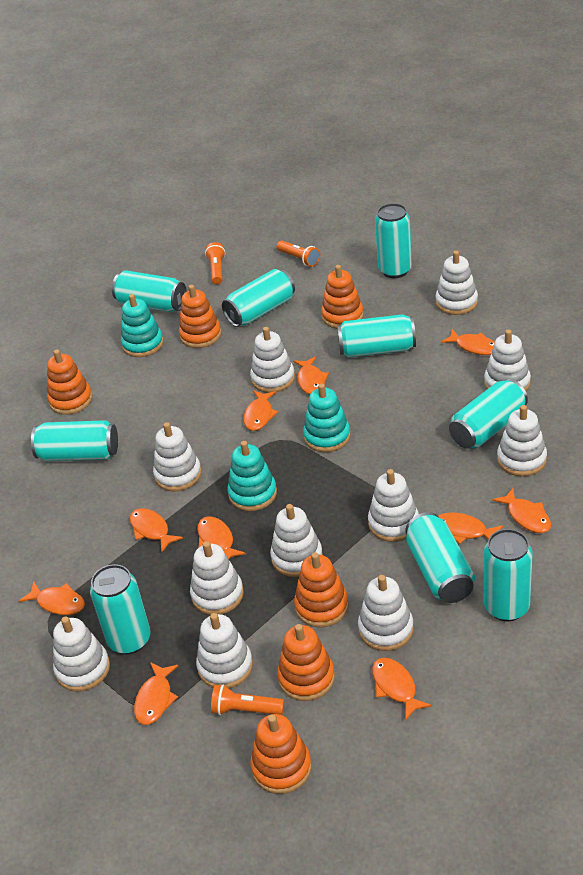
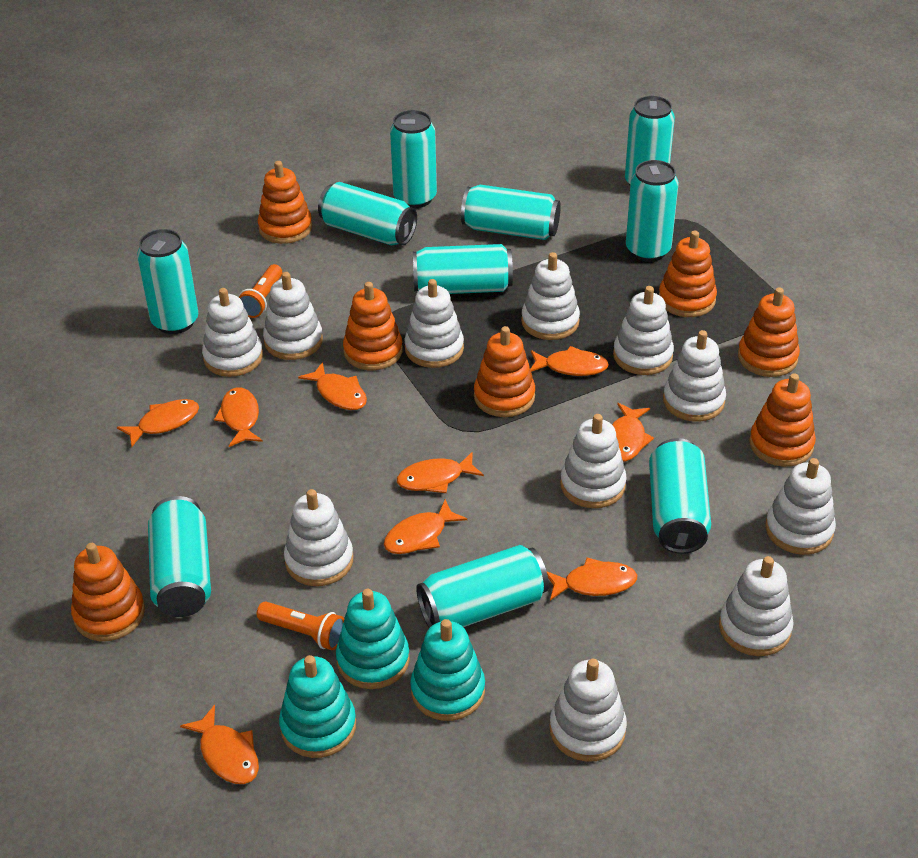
orange fish: [19,581,85,615] [130,508,183,552] [134,662,178,725] [197,516,246,559] [243,390,278,431] [294,356,329,394] [372,658,432,721] [438,513,504,544] [441,329,495,355] [492,488,551,533] = 10 -> [117,399,199,447] [180,705,259,784] [214,387,263,447] [298,362,367,410] [384,499,467,554] [397,452,484,493] [530,346,609,376] [547,558,637,600] [612,403,654,462] = 9
orange flashlight: [205,242,225,284] [211,684,284,715] [277,241,320,267] = 3 -> [239,264,283,318] [257,602,344,650] = 2
orange stacking toy: [47,350,92,415] [179,285,221,348] [250,714,311,794] [277,624,335,701] [294,552,349,627] [321,265,364,329] = 6 -> [71,543,145,641] [258,161,312,244] [343,282,403,370] [474,326,535,417] [659,231,717,317] [738,287,800,377] [749,373,816,467] = 7
turquoise can: [31,420,118,461] [90,564,151,654] [112,270,187,312] [222,269,295,327] [337,314,416,358] [375,203,412,278] [405,512,475,603] [449,379,528,449] [484,529,532,621] = 9 -> [137,229,198,334] [148,496,211,617] [318,182,417,245] [390,110,437,208] [413,244,513,294] [416,545,549,628] [461,185,561,240] [625,96,675,185] [626,160,679,262] [649,438,711,554] = 10

